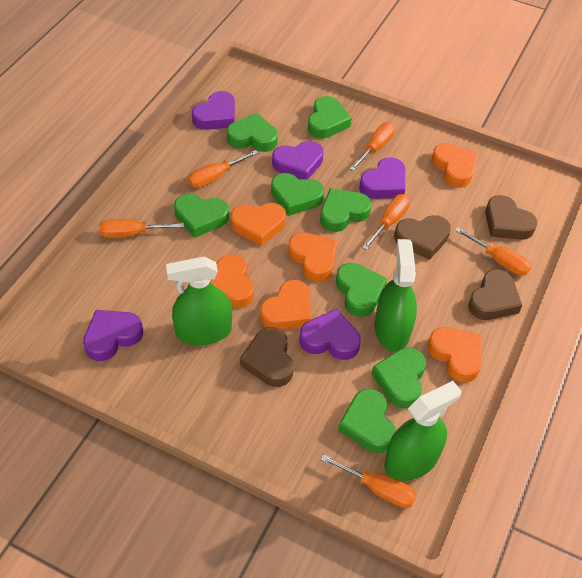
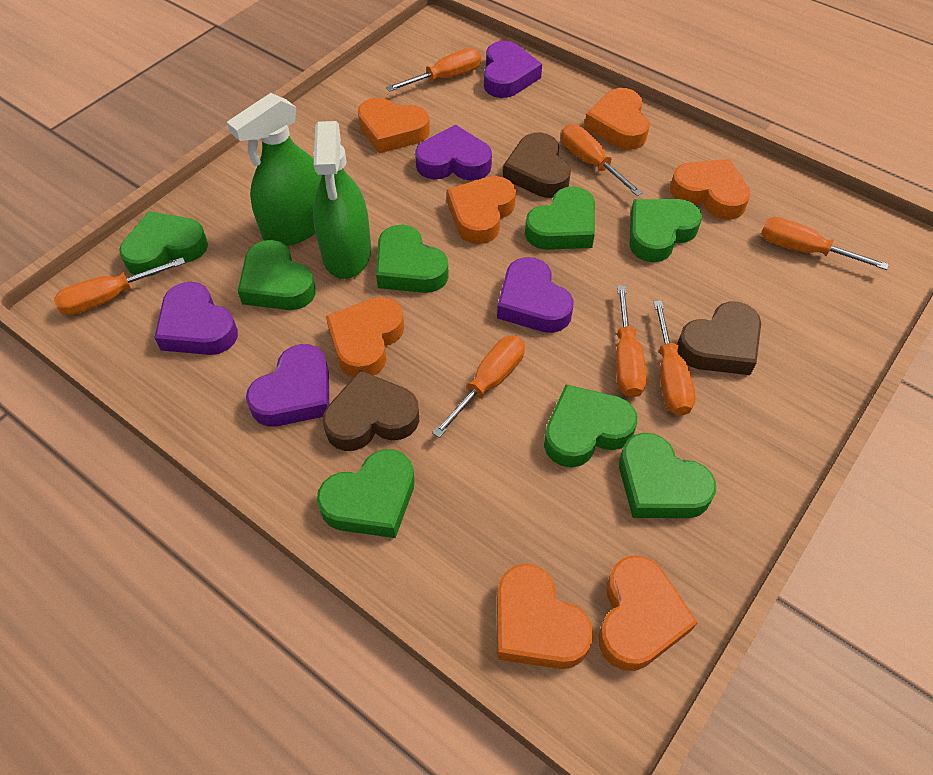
brown heart: [240,327,293,387] [394,215,451,260] [468,269,522,320] [485,195,537,240] = 4 -> [323,370,419,451] [503,132,571,198] [677,301,761,375] = 3
green spray bottle: [166,256,232,345] [375,239,417,352] [384,381,461,481] = 3 -> [227,93,322,246] [313,121,371,279] = 2
orange heart: [210,254,254,308] [230,203,286,246] [260,280,311,330] [288,232,337,282] [428,327,482,383] [432,143,478,188] = 6 -> [326,297,404,377] [358,97,430,154] [447,176,516,244] [497,564,594,669] [584,88,650,150] [598,556,698,671] [670,159,751,219] = 7
orange screwdriver: [99,219,184,238] [188,150,258,188] [320,454,417,508] [350,122,395,171] [362,194,410,250] [455,227,532,276] = 6 -> [54,257,185,315] [386,48,481,92] [432,336,525,438] [561,124,643,196] [616,285,647,398] [653,300,695,416] [761,217,889,270] = 7

